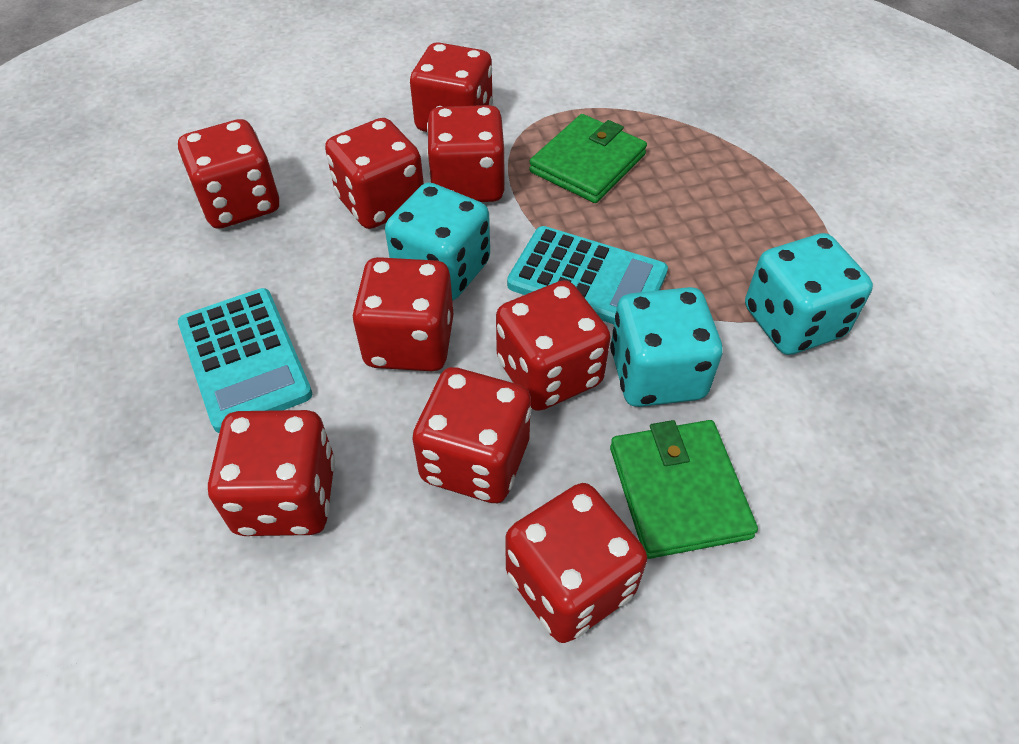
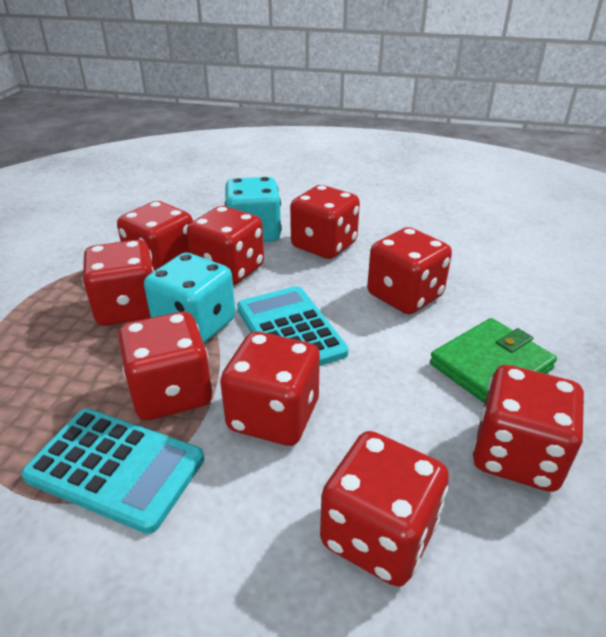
green wallet: [529,114,647,203] [610,420,758,559] = 2 -> [430,318,557,403] = 1
turquoise dice: [385,183,490,301] [610,287,722,407] [745,233,873,355] = 3 -> [144,253,235,343] [225,177,282,242] = 2

